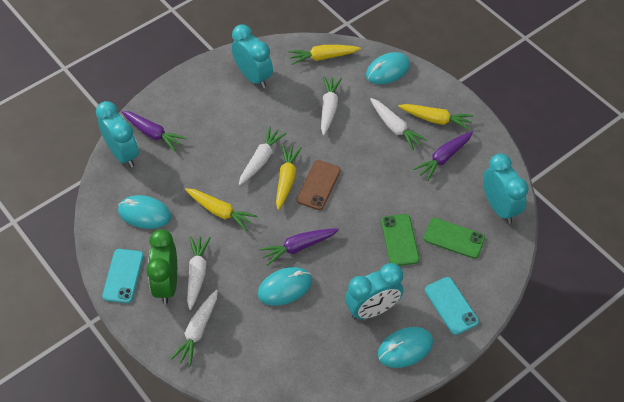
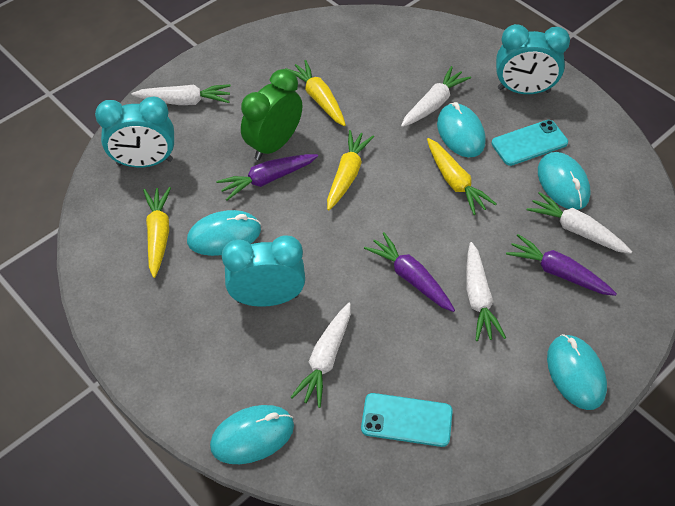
brown phone: [297,160,341,210] = 1 -> none = 0
green phone: [381,214,419,266] [424,218,485,259] = 2 -> none = 0
turquoise clock: [96,101,139,168] [231,24,273,88] [345,263,403,319] [483,153,529,224] = 4 -> [95,96,174,167] [222,236,305,307] [496,24,570,94] = 3
turquoise mouse: [118,195,171,229] [258,267,312,306] [366,52,410,84] [378,327,433,368] = 4 -> [187,210,261,256] [210,405,294,464] [437,102,486,157] [538,152,591,210] [547,334,607,410] = 5

